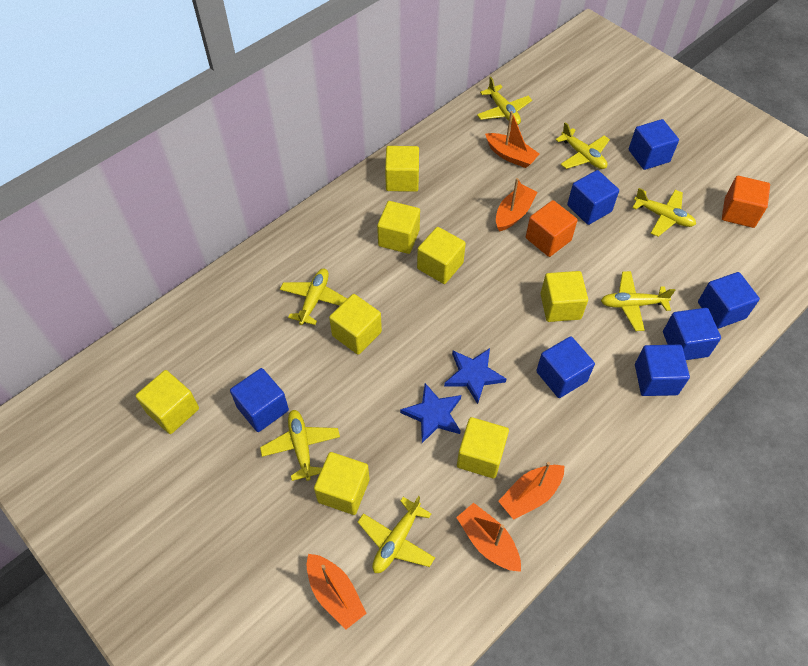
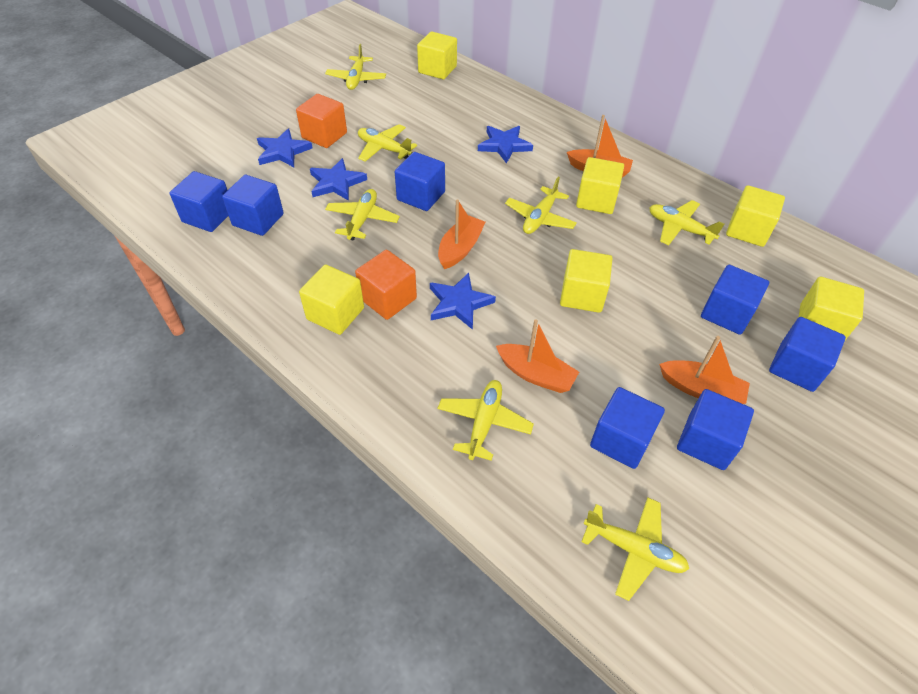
blue star: [400,383,461,443] [444,348,506,404] = 2 -> [257,129,313,167] [310,158,367,201] [430,273,496,330] [478,126,533,164] = 4
orange boat: [307,554,367,629] [456,503,521,572] [485,111,539,168] [496,178,537,232] [498,462,564,520] = 5 -> [438,199,485,269] [496,319,579,393] [567,115,633,178] [659,336,750,404] = 4
yellow cube: [136,370,199,434] [314,452,370,515] [329,294,382,355] [377,201,420,254] [385,146,419,192] [417,227,466,284] [457,417,509,479] [541,271,588,322] = 8 -> [299,264,364,335] [417,31,457,79] [560,249,613,313] [576,157,624,214] [726,185,785,247] [799,276,864,342] = 6

